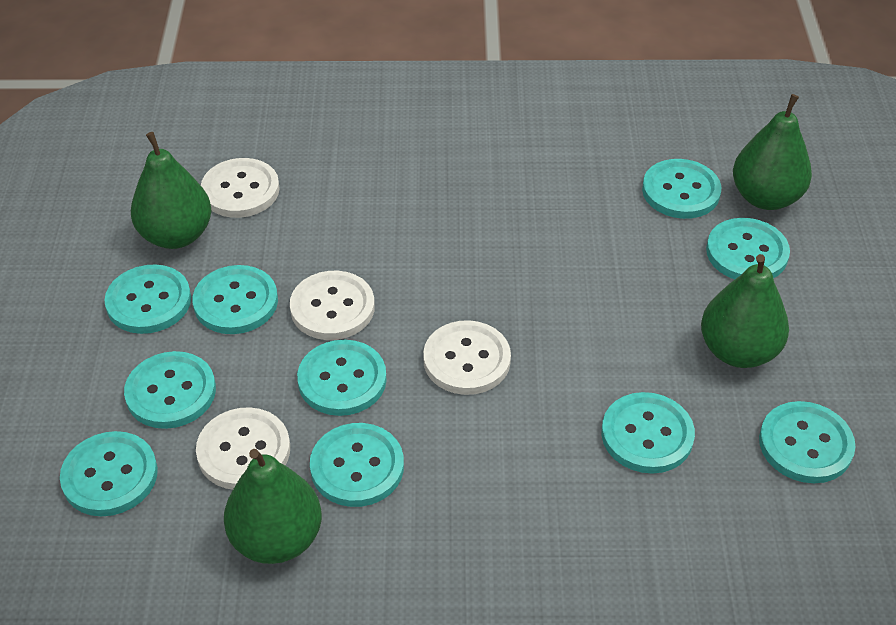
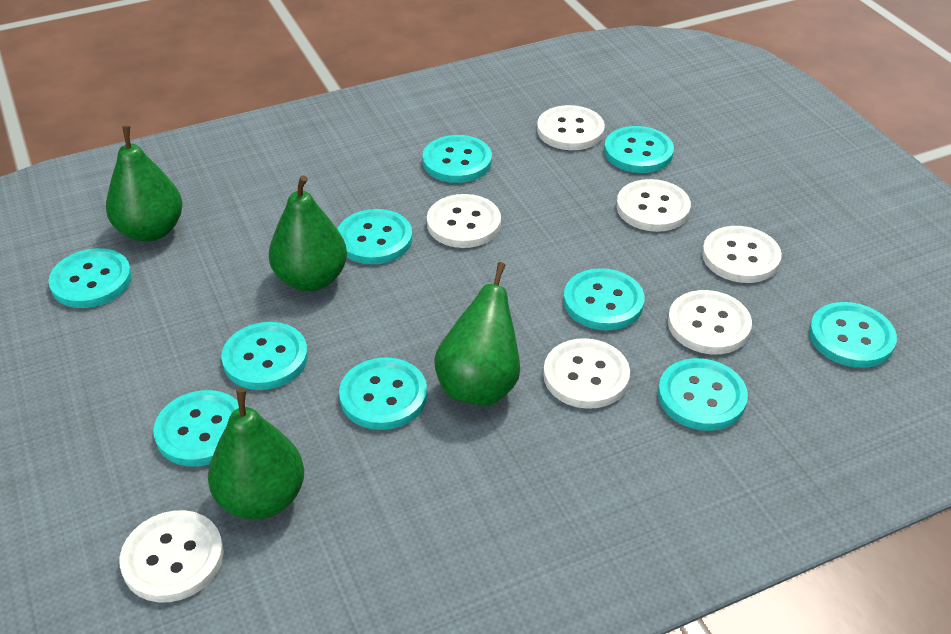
white button: [196,407,290,490] [201,158,280,218] [290,271,375,340] [423,320,511,395] = 4 -> [119,510,224,603] [427,194,501,248] [537,105,605,150] [543,338,630,409] [616,179,691,232] [668,290,752,354] [702,226,782,283] = 7

